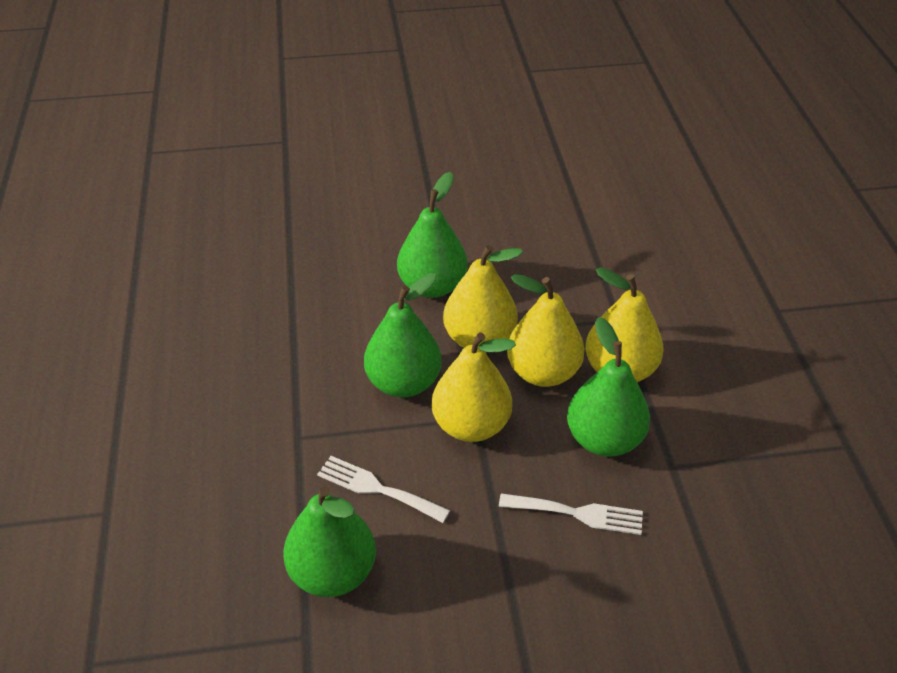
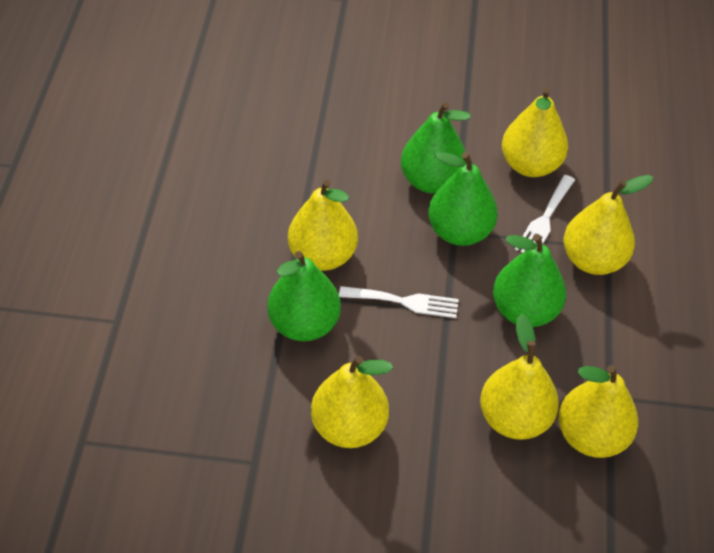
yellow pear: [432,333,516,442] [443,245,523,348] [507,274,584,387] [585,267,663,382] = 4 -> [288,180,358,271] [311,356,393,448] [480,314,559,440] [502,87,568,177] [559,365,638,458] [564,175,654,275] = 6

